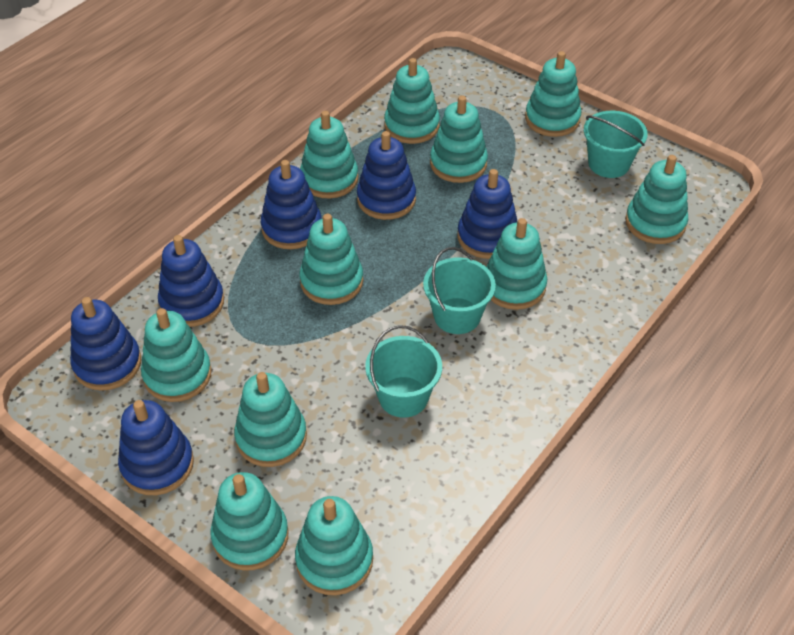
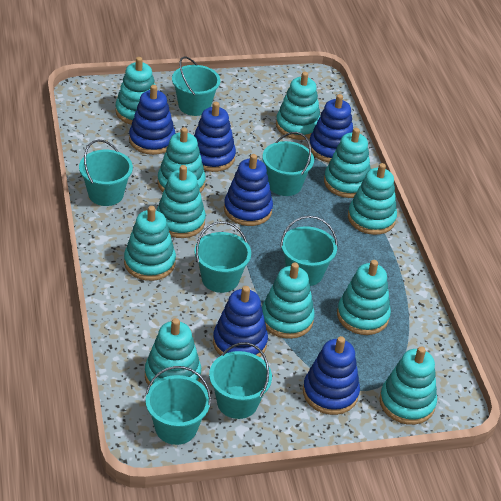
turquoise bucket: [365,325,442,418] [423,247,496,334] [584,111,648,178] = 3 -> [79,139,133,206] [145,366,211,445] [172,56,220,116] [194,221,251,293] [209,342,272,419] [262,132,314,196] [280,216,338,286] = 7

